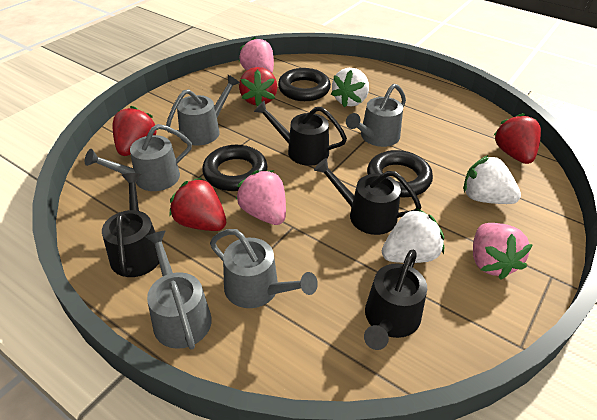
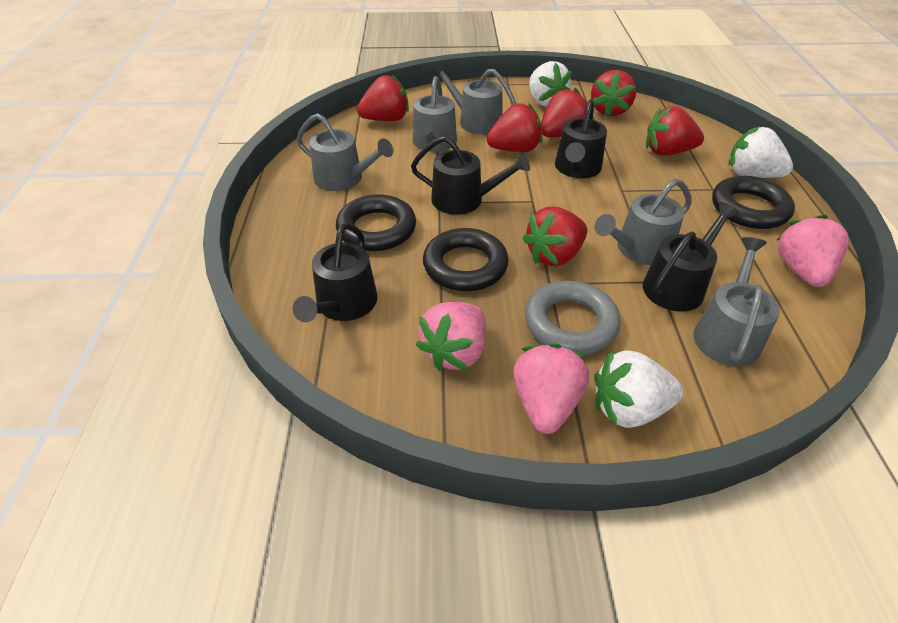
grey ring: none = 0 -> [525,280,621,355] = 1
red strawberry: [113,106,158,156] [169,177,226,231] [239,67,277,107] [493,113,541,164] = 4 -> [357,74,409,121] [487,103,542,152] [523,207,587,266] [541,88,588,137] [591,70,636,117] [646,106,704,156] = 6

